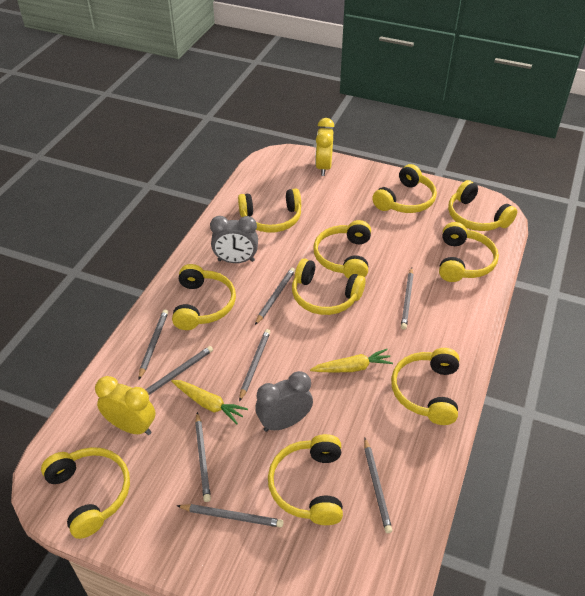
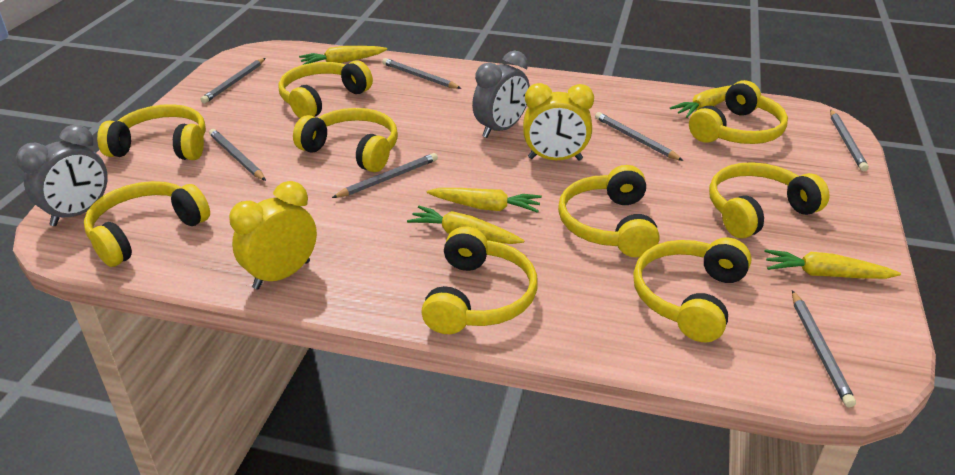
grey pencil: [139,309,168,379] [145,346,213,395] [176,504,283,527] [195,412,211,502] [239,329,270,402] [255,268,295,325] [364,438,392,533] [401,268,414,330] = 8 -> [201,58,265,103] [209,129,266,181] [332,153,438,198] [382,58,462,89] [595,112,683,161] [792,290,856,407] [830,109,869,171] = 7
yellow carrot: [171,380,248,425] [310,349,393,372] = 2 -> [299,46,387,65] [407,206,525,244] [427,188,542,213] [670,85,732,118] [764,249,901,279] = 5
yellow headphones: [41,447,130,539] [172,264,236,330] [238,189,301,233] [268,434,343,525] [292,259,366,315] [313,220,371,279] [372,164,437,213] [391,348,459,425] [439,222,499,282] [448,180,517,231] = 10 -> [84,181,210,267] [97,104,206,160] [278,60,373,118] [293,108,398,172] [421,227,538,334] [558,165,659,257] [633,238,752,342] [689,80,788,144] [709,162,830,238] = 9

